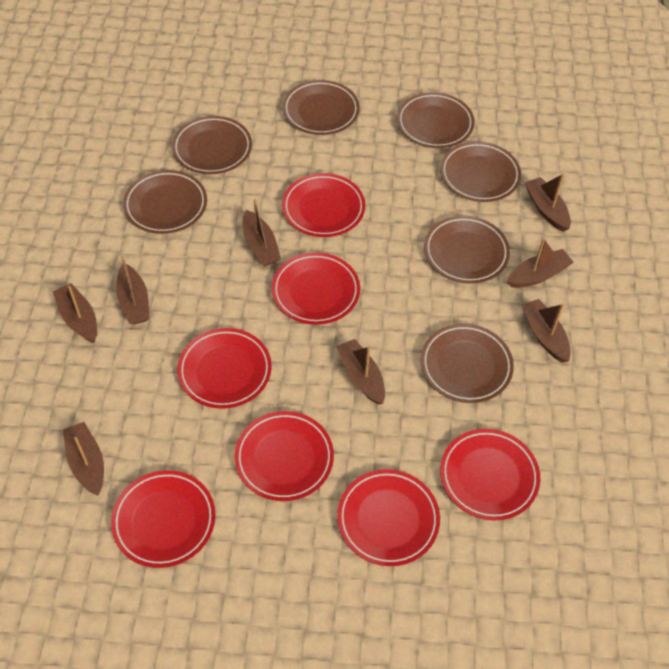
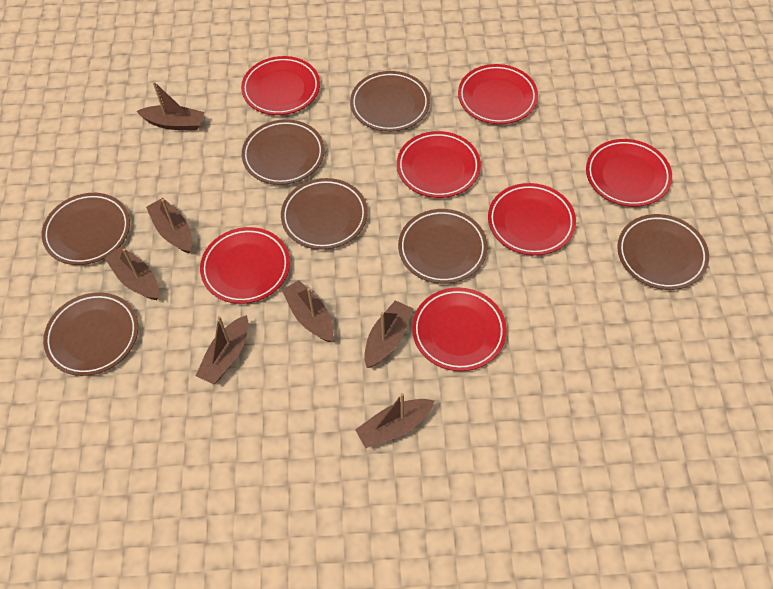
brown boat: [53,283,97,343] [63,422,104,496] [116,256,150,325] [243,199,281,266] [336,339,385,405] [507,238,574,288] [522,299,571,363] [525,174,571,232] = 8 -> [105,246,159,300] [136,82,204,131] [146,198,192,254] [196,315,249,384] [282,280,334,342] [355,393,434,448] [364,300,414,368] = 7

